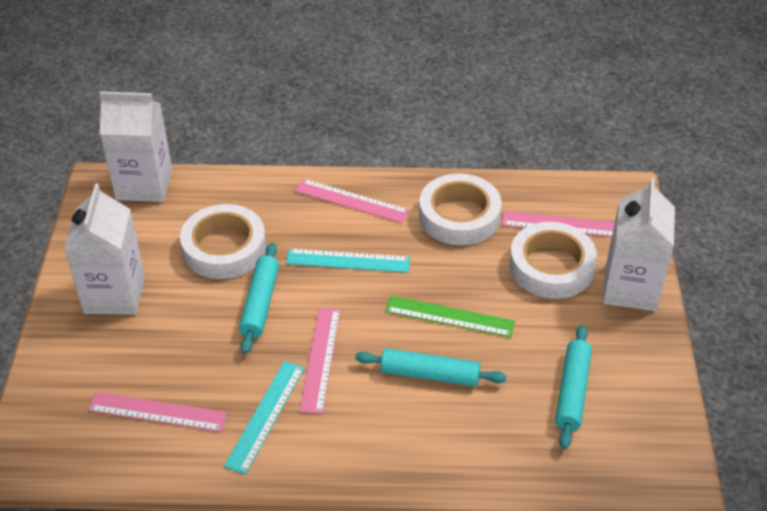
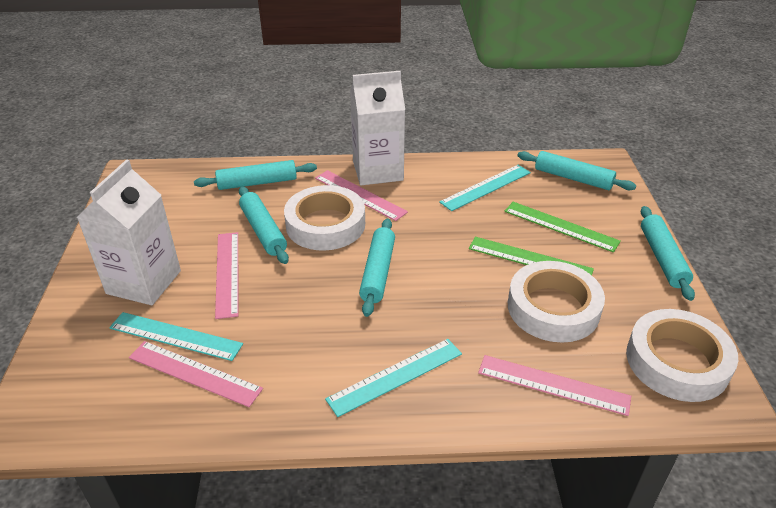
green ruler: [385,296,515,337] = 1 -> [469,237,594,275] [504,202,621,252] = 2
turquoise rolling pin: [239,243,279,354] [355,348,507,387] [555,325,592,449] = 3 -> [194,160,317,190] [239,187,289,264] [359,218,395,317] [518,151,636,190] [641,206,695,301] = 5
turquoise ruler: [224,361,305,474] [286,248,410,273] = 2 -> [109,312,243,361] [325,339,462,417] [439,165,531,211] = 3
white carton: [64,184,145,315] [99,91,172,202] [603,178,675,311] = 3 -> [77,159,181,305] [350,71,405,185] = 2

